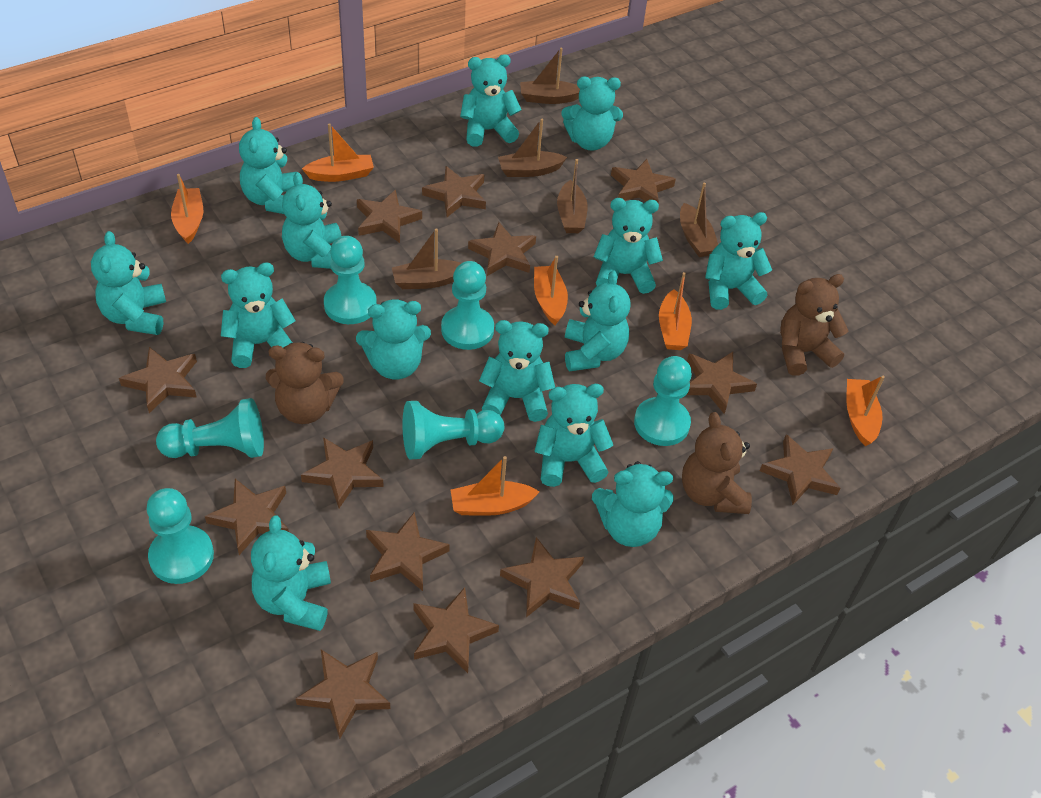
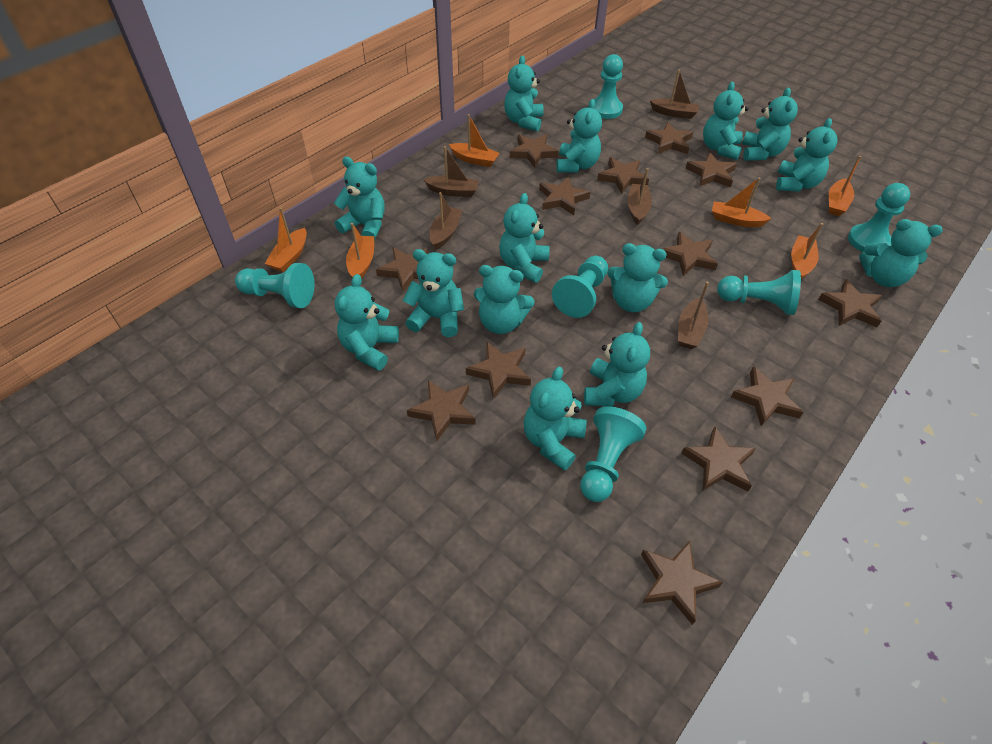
brown teddy bear: [266,342,344,424] [682,412,752,514] [780,274,849,376] = 3 -> none = 0

